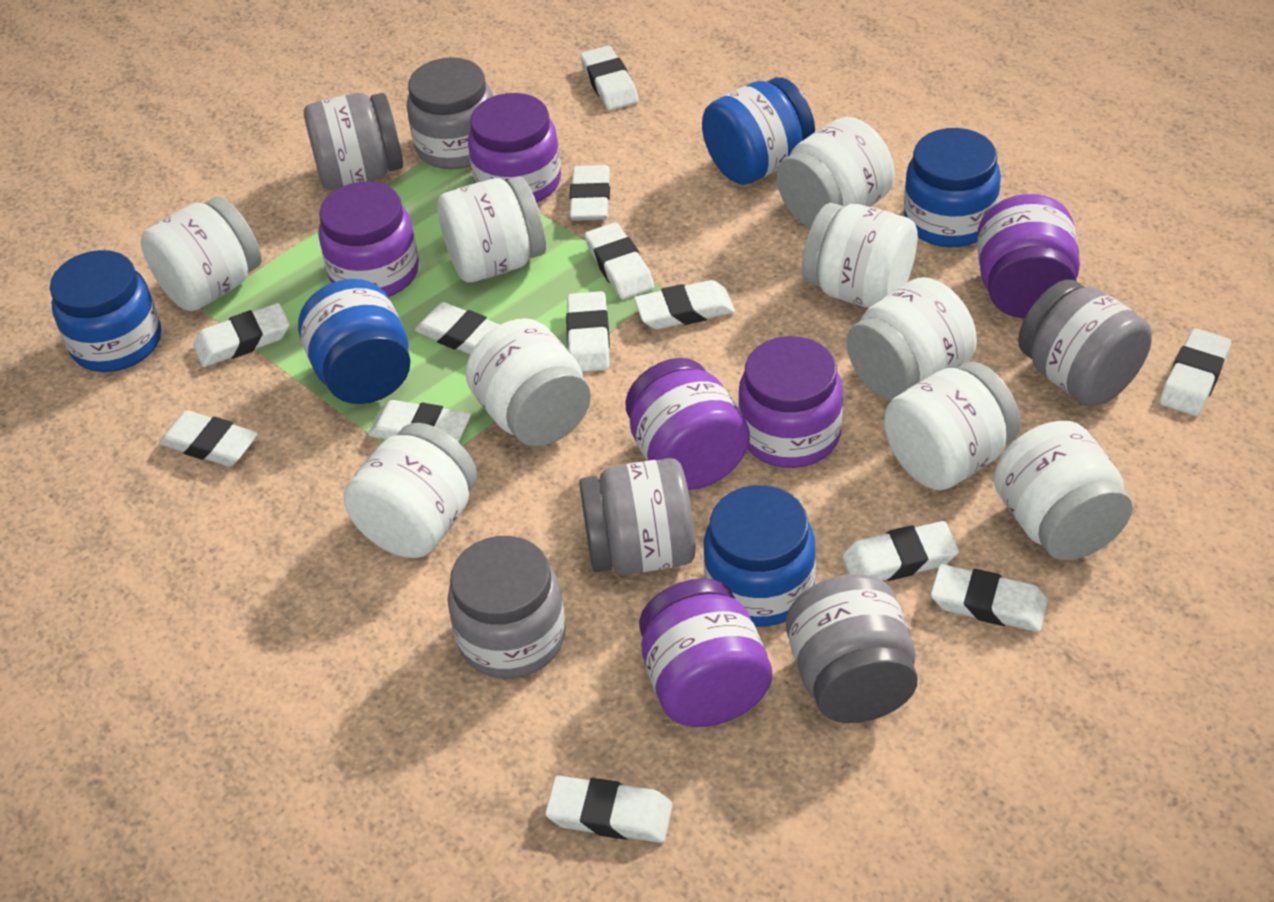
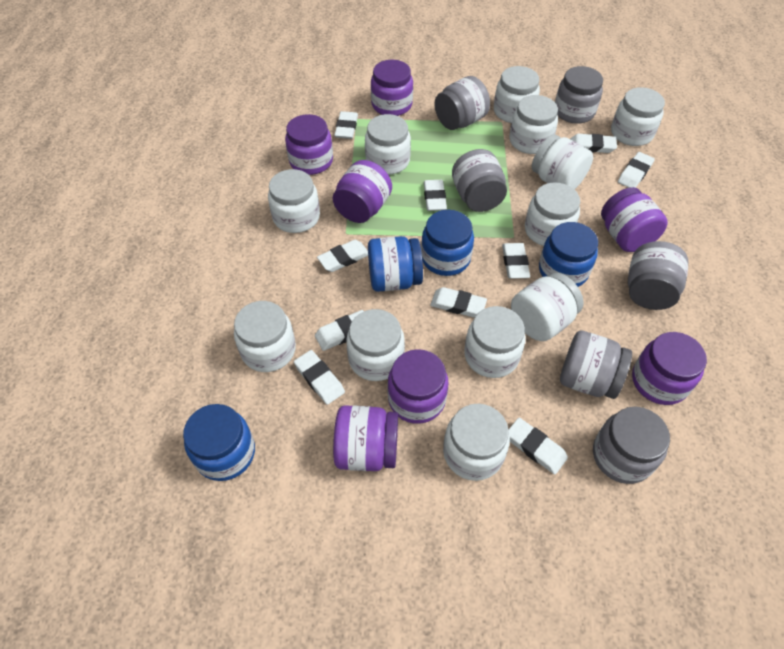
blue jar: [50,250,161,372] [298,279,411,404] [702,77,815,185] [704,485,816,627] [904,128,1001,247] = 5 -> [183,404,255,481] [368,236,423,292] [421,210,474,276] [539,222,598,287] = 4
purple jar: [318,181,419,297] [468,93,561,203] [625,358,750,490] [639,578,772,727] [738,336,843,468] [977,194,1080,319] = 6 -> [285,114,333,175] [333,160,392,223] [333,405,398,471] [371,60,413,116] [388,349,448,424] [601,187,668,252] [632,332,707,405] = 7
white eraser: [159,411,258,467] [193,303,290,367] [368,400,471,442] [415,302,500,355] [545,776,673,843] [566,291,610,372] [569,165,610,220] [580,46,639,110] [585,222,654,299] [634,280,735,329] [842,521,959,581] [931,564,1048,632] [1159,329,1231,416] = 13 -> [294,350,345,405] [315,310,364,351] [317,240,368,272] [334,111,358,139] [424,180,447,211] [430,287,487,318] [502,243,530,279] [508,418,568,475] [571,134,617,153] [618,152,655,188] = 10
white jar: [141,197,262,311] [344,423,477,558] [437,177,546,282] [465,318,591,446] [776,117,894,228] [802,203,918,308] [846,277,977,401] [884,362,1021,490] [993,421,1133,560] = 9 -> [234,301,296,372] [268,169,320,233] [346,309,405,381] [365,114,411,175] [443,404,510,481] [464,306,525,378] [494,66,540,123] [509,95,558,154] [511,273,584,341] [525,182,580,246] [532,135,593,190] [611,87,665,146] = 12

